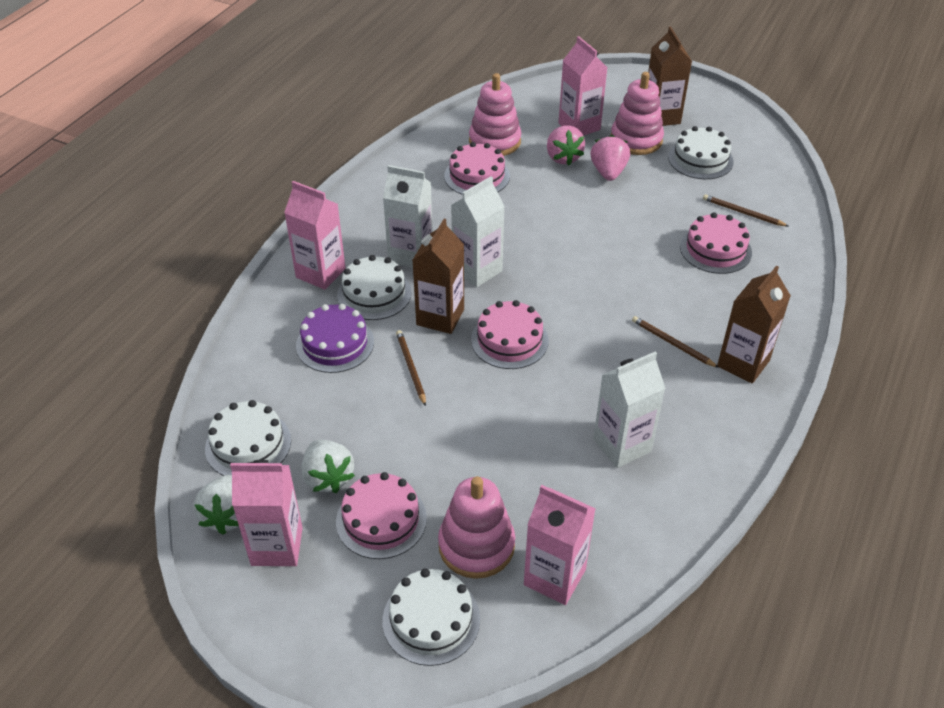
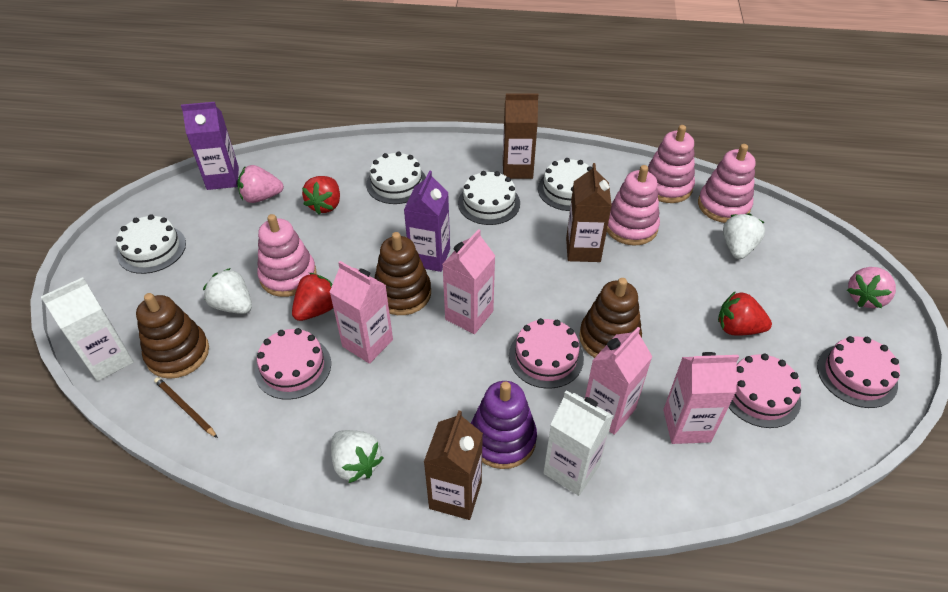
brown pencil: [396,330,426,406] [632,316,719,368] [703,194,788,226] = 3 -> [154,377,218,438] = 1
brown stacking toy: none = 0 -> [136,293,209,379] [375,232,431,315] [579,278,642,358] = 3
pink stacking toy: [438,476,515,579] [469,73,521,156] [611,72,664,155] = 3 -> [257,214,317,297] [607,165,660,246] [648,125,695,203] [698,144,756,223] = 4
purple cake: [296,304,374,373] = 1 -> none = 0
purple carton: none = 0 -> [181,102,239,190] [404,170,450,272] = 2
purple stacking toy: none = 0 -> [471,381,537,469] = 1
red strawberry: none = 0 -> [292,273,333,321] [302,176,340,215] [718,291,772,336] = 3
white carton: [383,165,433,268] [451,176,505,287] [593,352,666,468] = 3 -> [41,277,134,381] [543,390,614,496] = 2
white strawberry: [194,475,239,535] [301,440,355,493] = 2 -> [203,268,252,314] [331,430,383,483] [723,213,765,259] = 3

